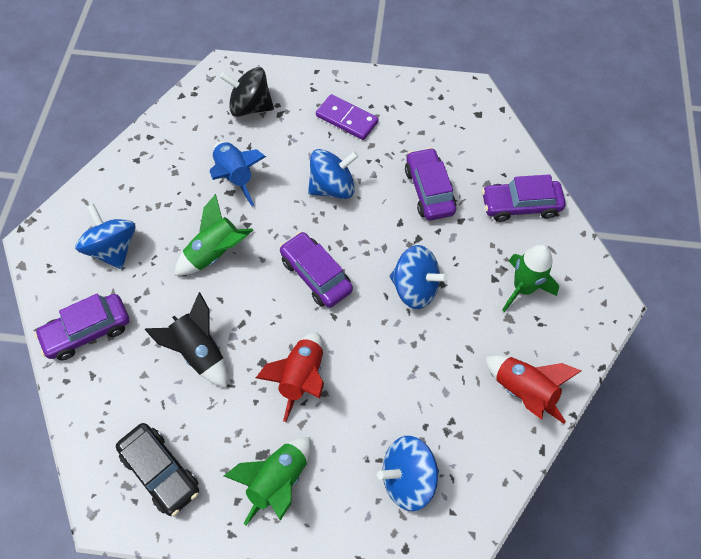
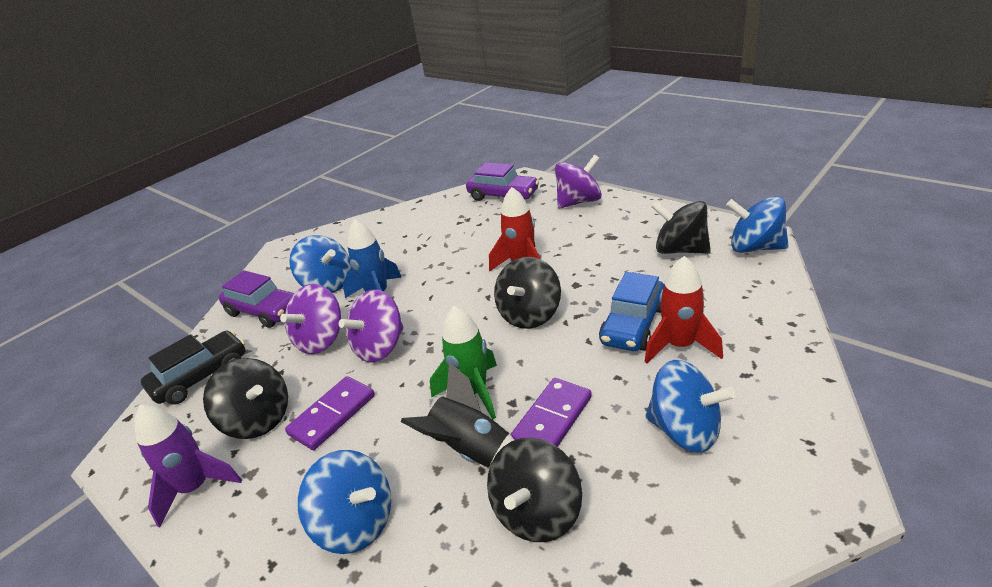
black spinning top: [220,67,274,117] = 1 -> [203,358,288,439] [487,437,582,542] [494,257,561,329] [651,201,711,254] = 4
blue car: none = 0 -> [599,272,664,351] = 1
green rocket: [175,194,253,275] [224,437,311,525] [502,245,559,312] = 3 -> [430,306,497,420] = 1
purple car: [34,294,129,360] [280,232,353,308] [405,147,456,220] [482,174,566,222] = 4 -> [219,270,294,328] [466,162,539,201] = 2
purple domino: [316,94,379,140] = 1 -> [285,376,375,450] [510,378,592,447] = 2
purple rocket: none = 0 -> [134,405,242,527] = 1
purple spinning top: none = 0 -> [280,284,341,354] [339,289,404,363] [555,155,602,208] = 3

